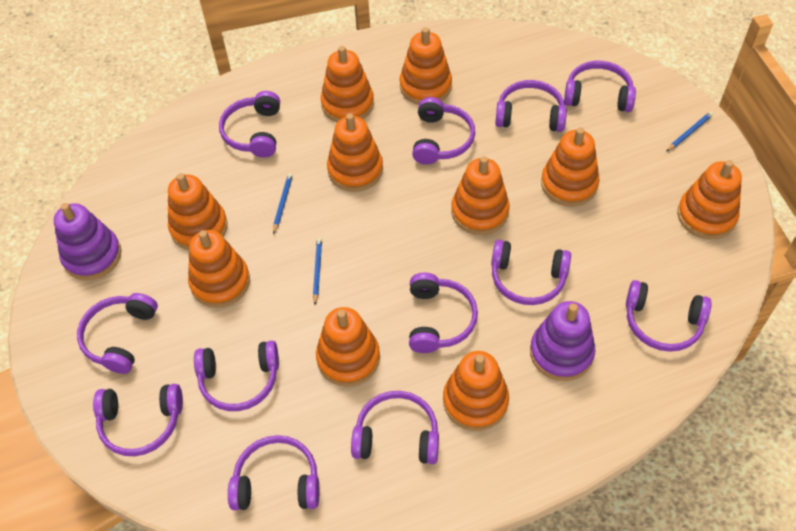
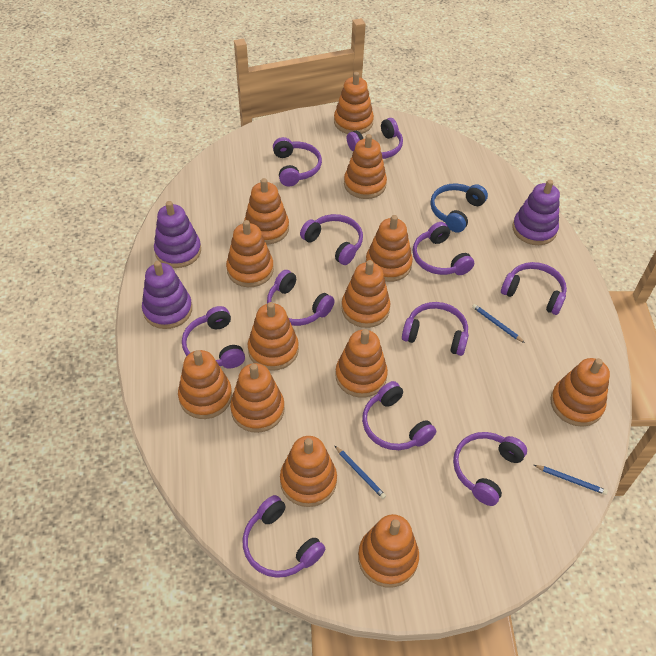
blue headphones: none = 0 -> [430,183,488,233] = 1
orange stacking toy: [168,173,228,250] [188,230,250,308] [316,307,380,387] [321,46,374,122] [327,113,383,192] [400,27,452,105] [443,351,509,431] [451,156,510,235] [541,128,600,207] [677,160,742,239] = 10 -> [178,350,232,419] [226,220,274,287] [230,363,285,433] [244,178,289,245] [248,302,299,371] [280,436,337,507] [334,72,374,134] [335,329,388,398] [341,260,390,328] [344,134,387,199] [358,514,419,587] [366,215,413,282] [550,358,610,427] = 13
purple headphones: [77,293,158,374] [93,384,183,456] [194,340,279,411] [219,91,280,158] [228,435,319,510] [351,391,439,464] [409,272,478,353] [412,97,475,165] [491,240,571,305] [495,80,567,132] [564,61,636,112] [626,280,712,352] = 12 -> [182,306,245,369] [243,495,325,578] [267,270,335,326] [273,137,322,186] [300,214,363,265] [347,118,403,159] [362,381,436,450] [402,302,469,356] [413,222,474,275] [453,432,527,506] [501,262,567,315] = 11
purple stacking toy: [54,203,122,280] [530,301,595,381] = 2 -> [142,261,192,329] [154,201,201,268] [512,180,560,245] = 3

